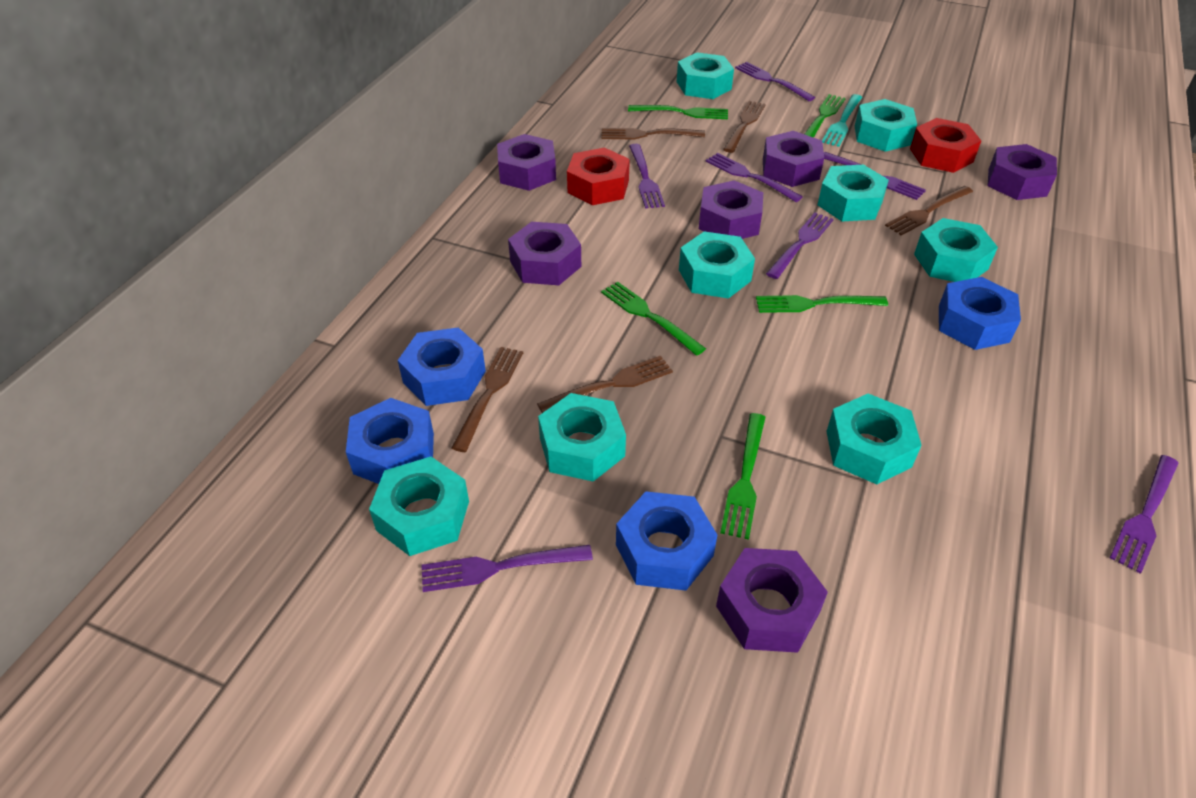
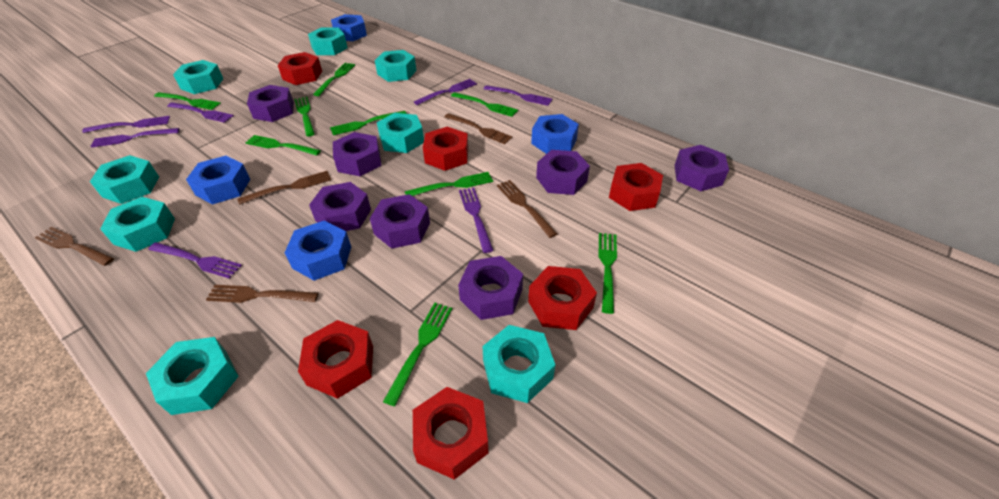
green fork: [601,282,706,356] [628,105,728,119] [720,413,765,540] [756,295,888,313] [805,94,846,138] = 5 -> [154,92,221,110] [245,135,321,156] [295,97,315,137] [313,63,355,96] [330,111,407,135] [383,303,452,406] [405,172,493,196] [451,92,518,117] [598,233,617,314] = 9
purple nut: [497,134,556,191] [508,222,581,285] [699,180,763,239] [716,548,828,653] [763,131,824,187] [987,144,1057,200] = 6 -> [247,85,294,122] [309,182,371,231] [333,132,381,176] [370,194,430,249] [458,256,523,320] [536,150,590,195] [675,145,729,191] = 7
red nut: [567,147,630,205] [910,118,981,173] = 2 -> [278,52,322,85] [298,320,373,399] [413,387,488,480] [423,127,468,171] [528,266,597,330] [609,163,663,211] = 6
turquoise fork: [822,94,862,147] = 1 -> none = 0

